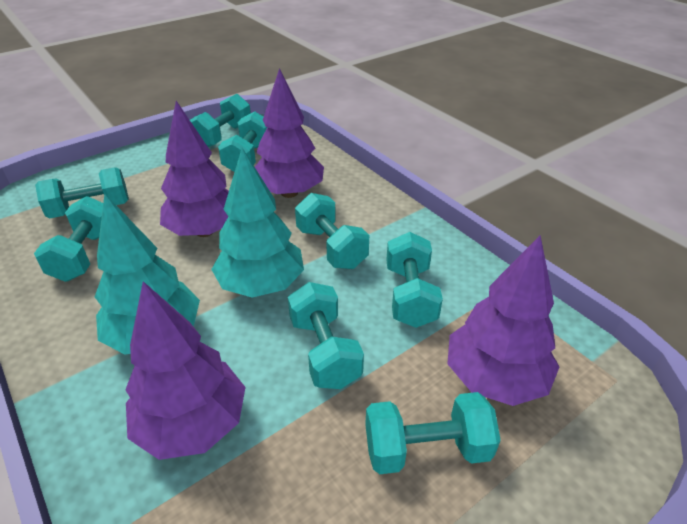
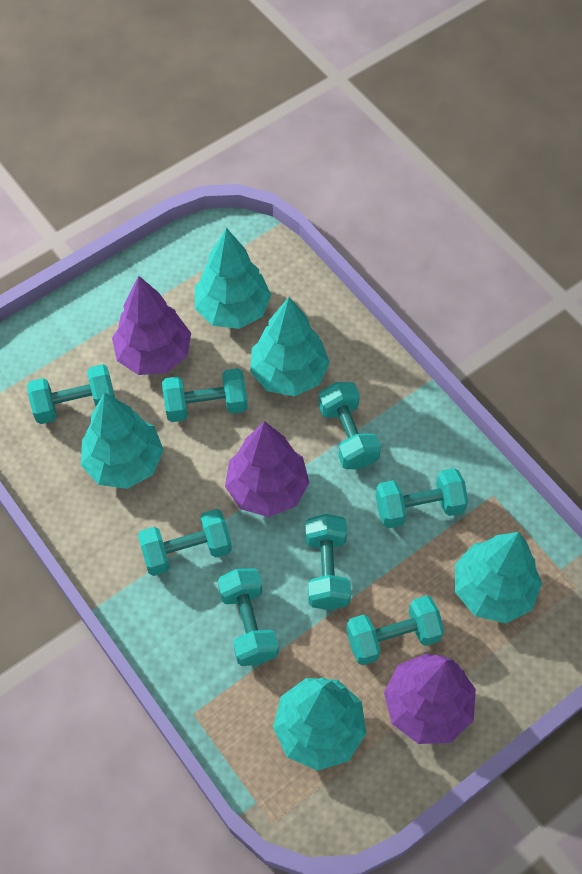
purple tree: [125,281,245,460] [160,101,229,237] [255,68,324,198] [447,235,559,406] = 4 -> [112,276,191,375] [225,421,309,517] [384,653,476,744] = 3
turquoise tree: [95,194,200,355] [211,148,304,298] = 2 -> [81,392,164,489] [195,228,271,329] [250,297,330,396] [273,677,366,771] [455,532,542,623] = 5

